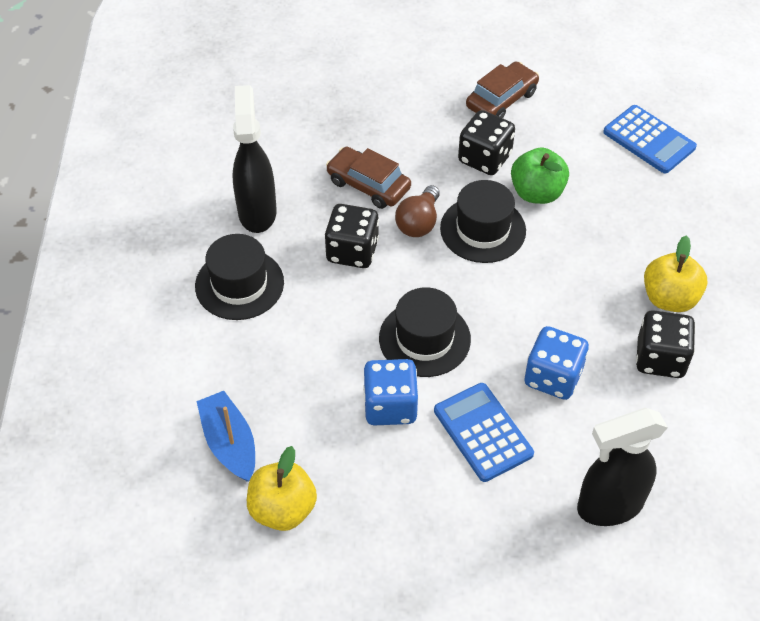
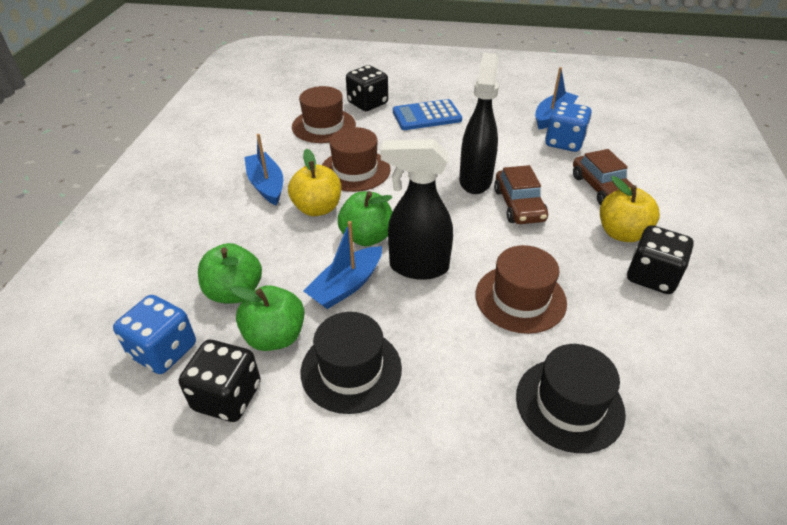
black hat: [195,234,284,320] [379,287,471,377] [440,180,526,263] = 3 -> [301,312,402,414] [516,344,626,453] = 2
blue boat: [196,391,255,482] = 1 -> [244,134,283,206] [303,221,382,309] [535,67,578,129] = 3
blue calculator: [434,383,534,482] [603,105,697,174] = 2 -> [393,99,462,130] = 1
brown hat: none = 0 -> [292,86,356,143] [322,127,391,192] [476,245,567,334] = 3
brown light bulb: [395,185,440,237] = 1 -> none = 0
green apple: [511,147,569,204] = 1 -> [198,243,262,303] [230,285,305,351] [338,191,392,246] = 3

